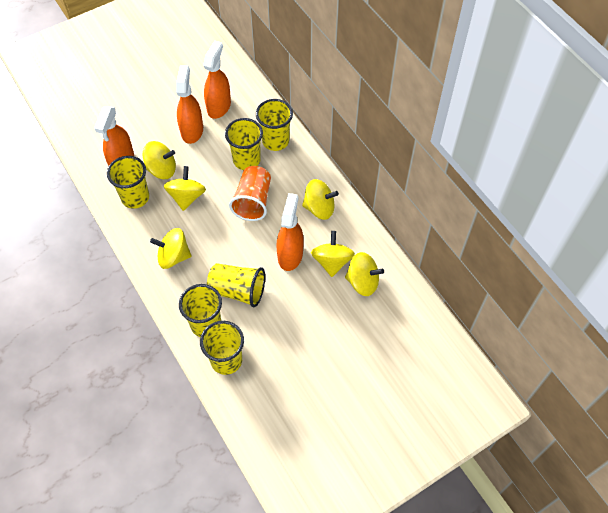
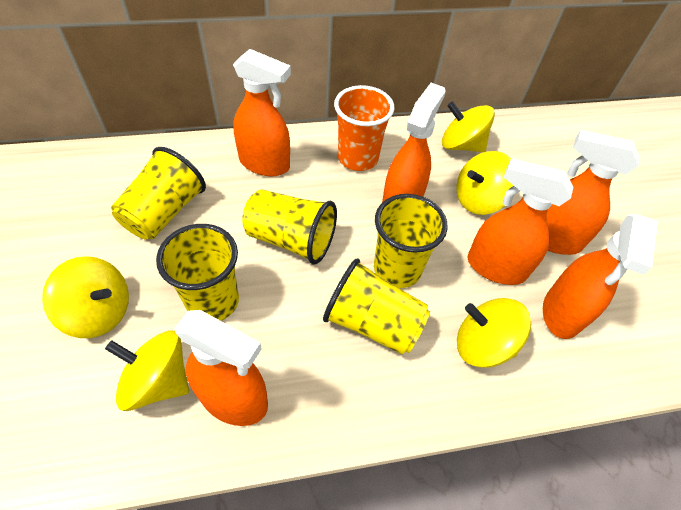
orange spray bottle: [94,106,134,166] [176,65,203,144] [203,41,231,119] [277,193,304,271] = 4 -> [175,310,268,426] [233,49,291,176] [382,83,446,202] [468,158,573,285] [543,214,658,339] [546,130,640,255] = 6
yellow cup: [107,156,149,209] [179,284,222,337] [200,321,244,375] [207,263,265,307] [225,118,263,170] [256,99,293,151] = 6 -> [111,147,206,240] [156,224,239,321] [242,189,337,264] [323,258,430,355] [374,194,448,288] = 5
yellow spinning top: [143,141,176,179] [150,228,192,269] [164,166,206,211] [302,179,339,220] [311,231,355,277] [345,252,384,296] = 6 -> [42,256,129,338] [105,331,189,411] [442,101,495,152] [456,151,514,215] [457,298,531,368] = 5

